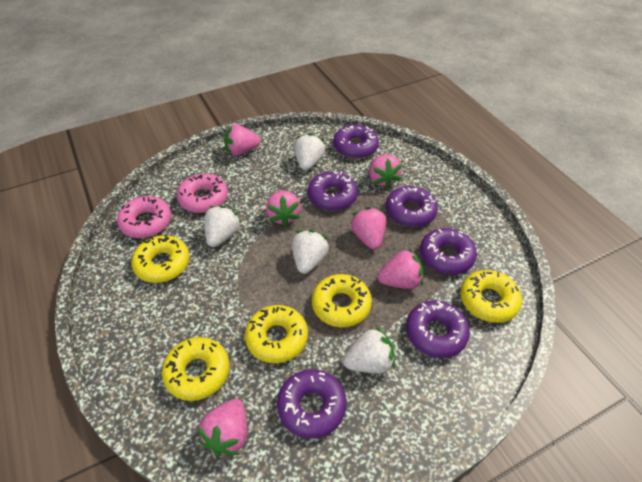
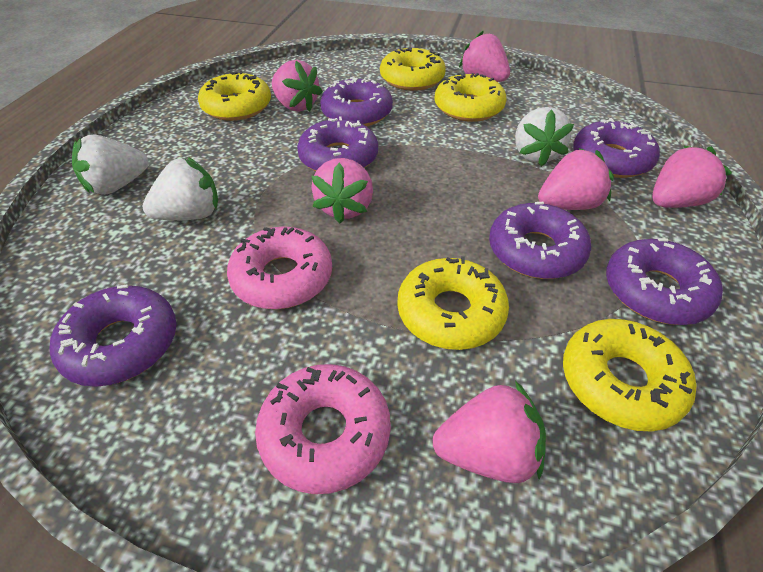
white strawberry: [204,205,241,247] [292,230,329,274] [294,133,325,170] [343,326,395,373] = 4 -> [72,135,149,195] [142,157,218,220] [515,107,574,167] = 3

